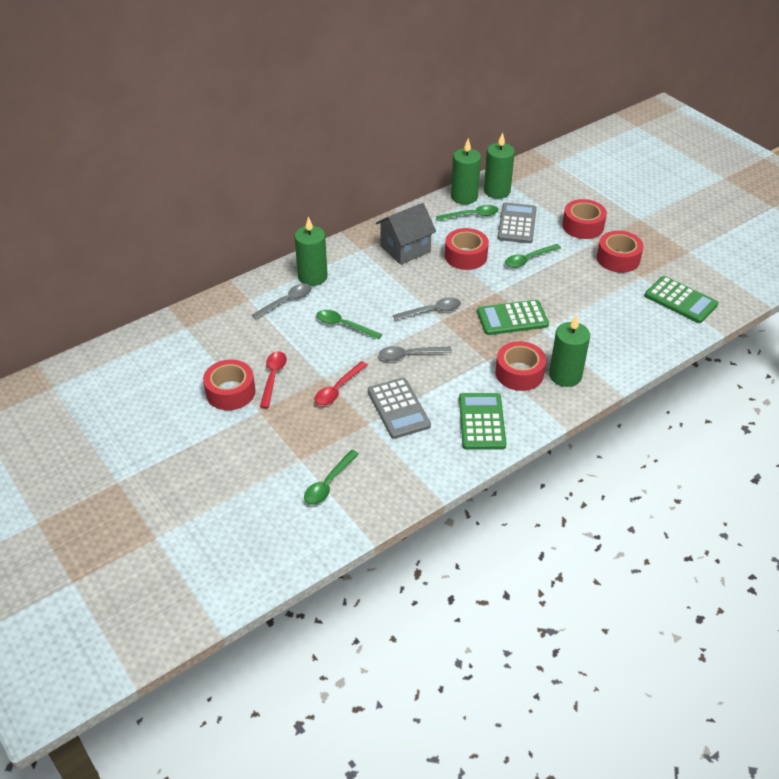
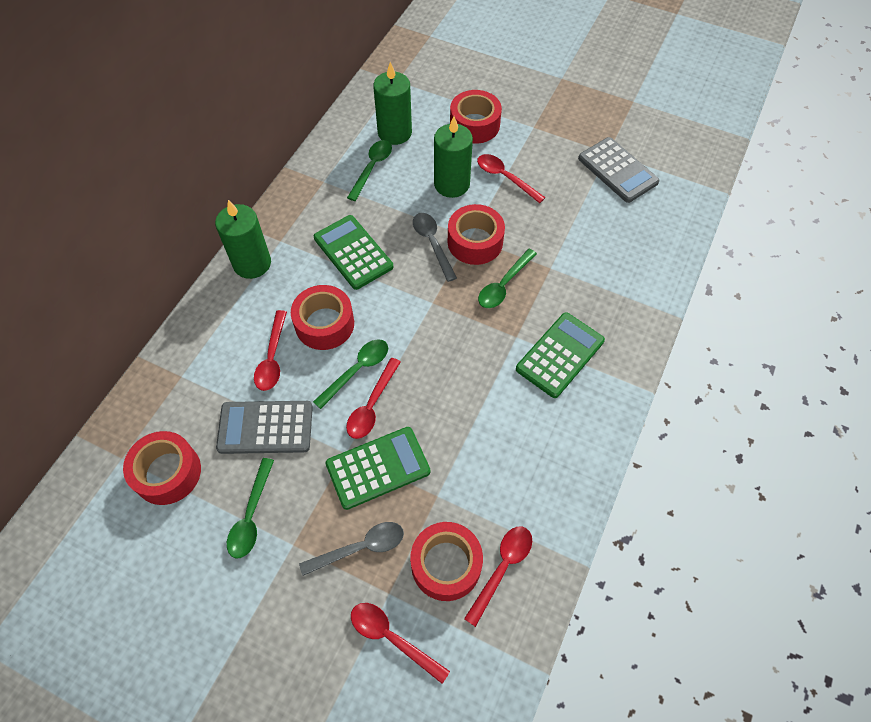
green candle: [294,216,328,286] [451,138,481,204] [484,132,515,199] [549,314,590,387] = 4 -> [215,200,271,279] [373,62,412,145] [434,116,473,198] = 3
grey house: [376,203,436,265] = 1 -> none = 0
grey spoon: [252,284,312,319] [379,346,452,361] [393,297,461,321] = 3 -> [299,522,404,576] [413,213,457,282] = 2
red spoon: [260,351,287,408] [315,361,368,406] = 2 -> [254,310,287,391] [346,358,401,439] [351,603,450,684] [464,527,532,627] [477,154,546,203] = 5

